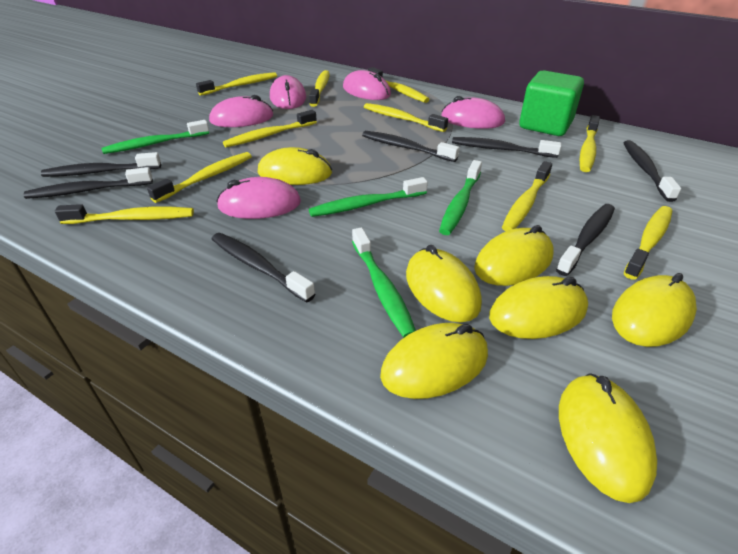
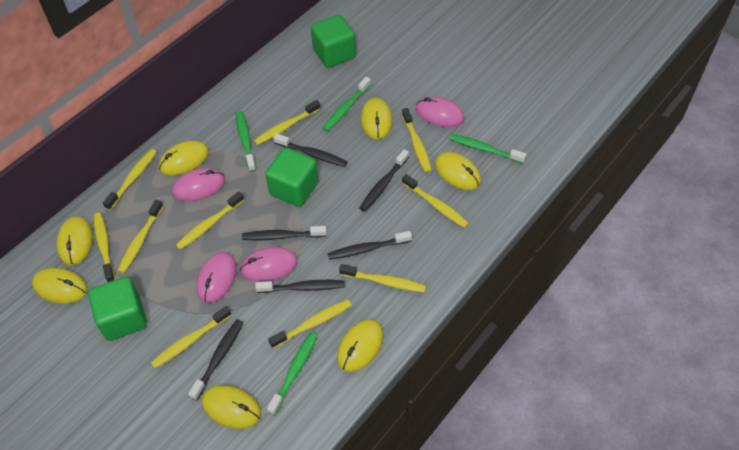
black toothbrush: [24,167,153,199] [41,152,161,177] [212,233,315,302] [362,131,460,162] [452,137,562,158] [556,204,615,276] [624,140,681,202] = 7 -> [188,319,243,401] [242,226,327,241] [255,280,344,293] [273,133,347,167] [328,231,412,260] [360,149,409,212] = 6
green cube: [519,70,584,136] = 1 -> [88,277,147,341] [265,148,318,207] [311,15,356,68] = 3
pink mouse: [209,95,273,127] [216,177,301,219] [270,75,306,109] [343,70,391,100] [441,96,505,129] = 5 -> [172,168,225,201] [196,252,237,303] [240,247,298,282] [415,96,464,127] = 4

